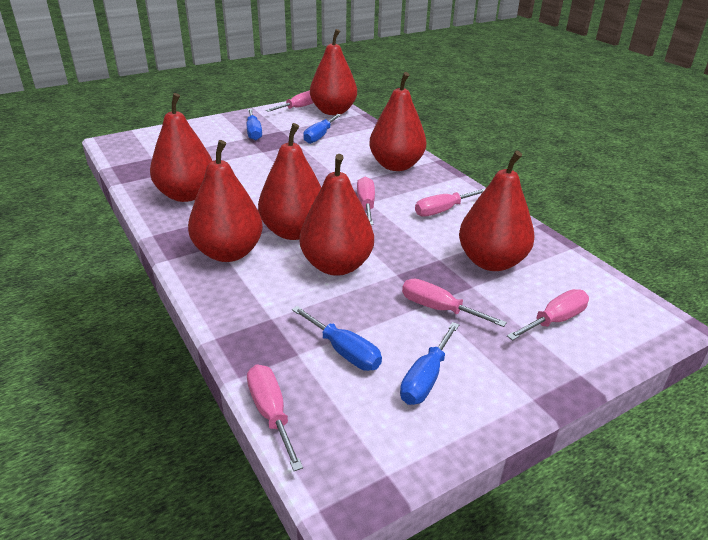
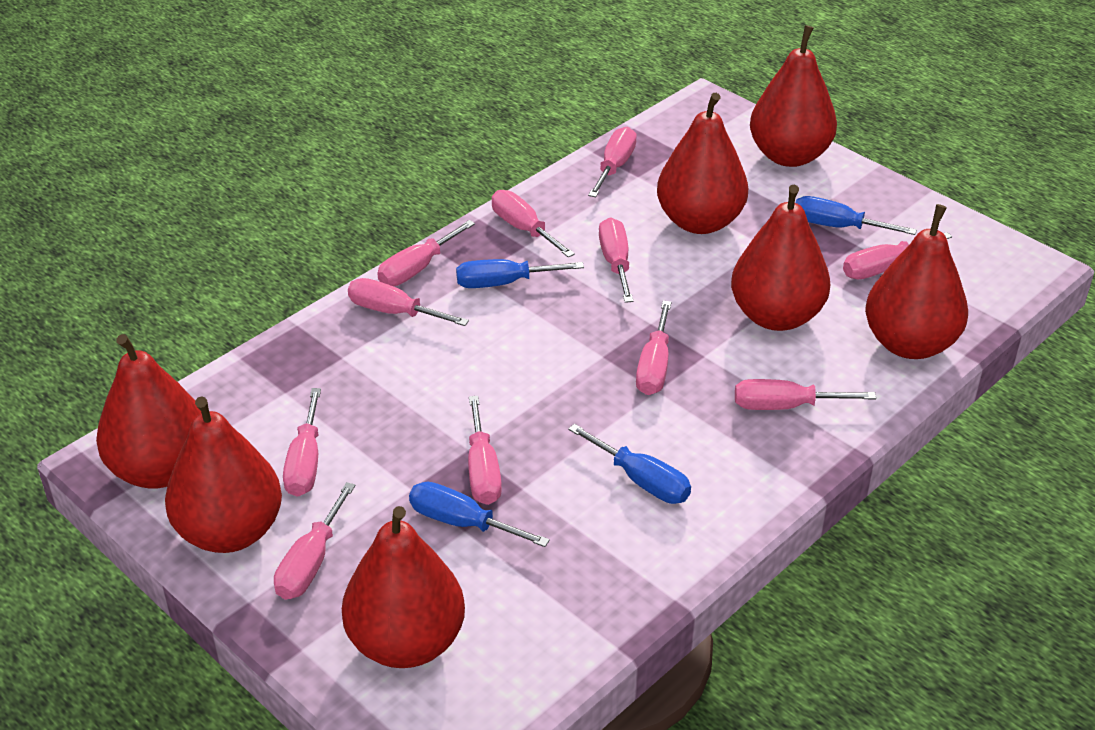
pink screwdriver: [247,365,303,471] [266,90,314,112] [357,176,375,225] [402,279,507,327] [415,189,485,217] [507,289,589,341] = 6 -> [274,482,356,599] [283,388,321,497] [348,278,469,326] [377,220,475,286] [468,396,502,505] [492,190,575,257] [588,127,637,197] [599,217,634,303] [636,301,672,395] [735,379,876,410] [843,232,952,279] = 11

